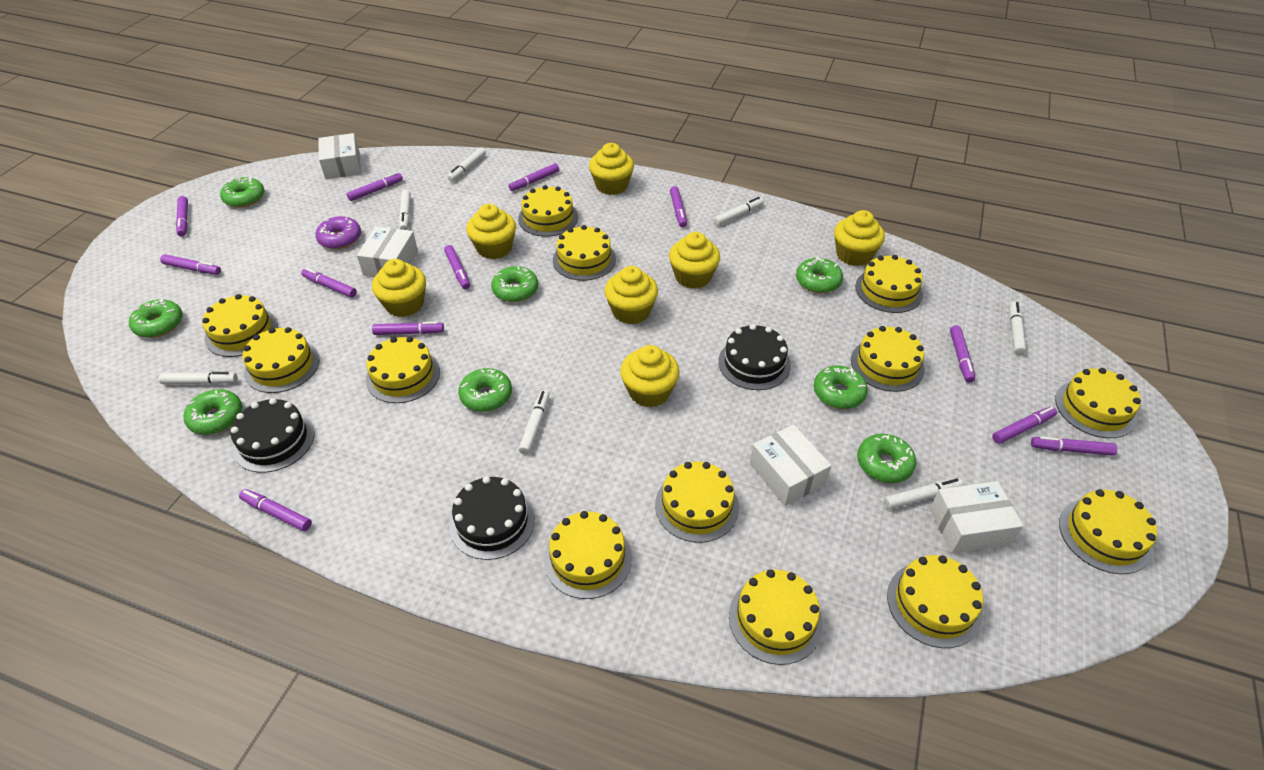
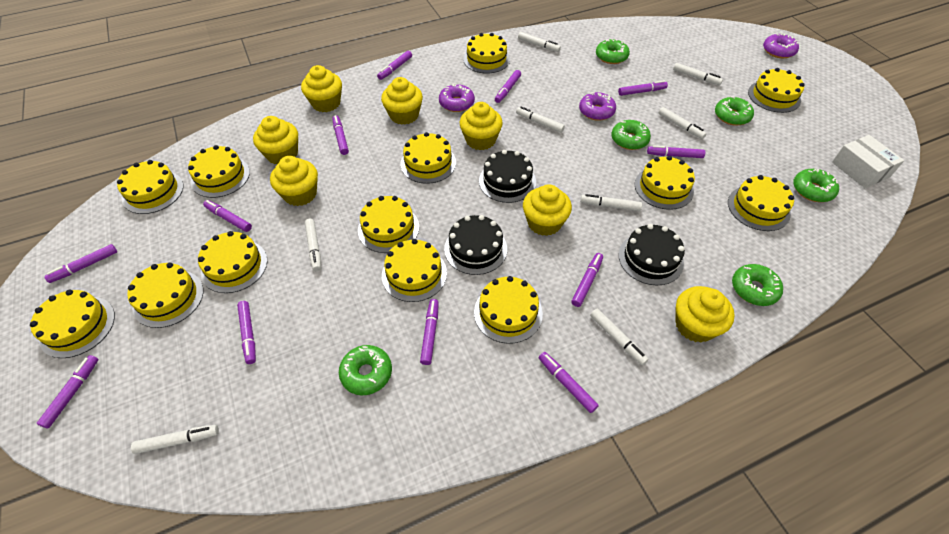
green donut: [129,299,183,338] [184,389,242,435] [220,177,265,208] [458,368,512,412] [491,266,538,302] [796,257,843,293] [814,366,868,409] [857,434,916,483] = 8 -> [339,345,392,395] [596,39,630,64] [611,120,651,150] [715,96,754,126] [732,264,783,306] [793,169,839,202] = 6
purple donut: [315,216,361,249] = 1 -> [439,84,475,112] [579,92,616,121] [763,34,799,58] = 3
white box: [318,133,361,179] [357,226,418,277] [750,424,832,506] [930,481,1023,553] = 4 -> [832,135,905,188] = 1
white marker: [159,372,237,384] [399,190,411,230] [447,148,486,182] [519,390,550,455] [713,197,764,226] [884,478,963,509] [1010,302,1026,355] = 7 -> [131,425,219,454] [305,219,321,271] [516,106,565,133] [518,32,561,52] [580,194,642,211] [590,309,649,365] [658,107,707,139] [673,63,723,85] = 8

